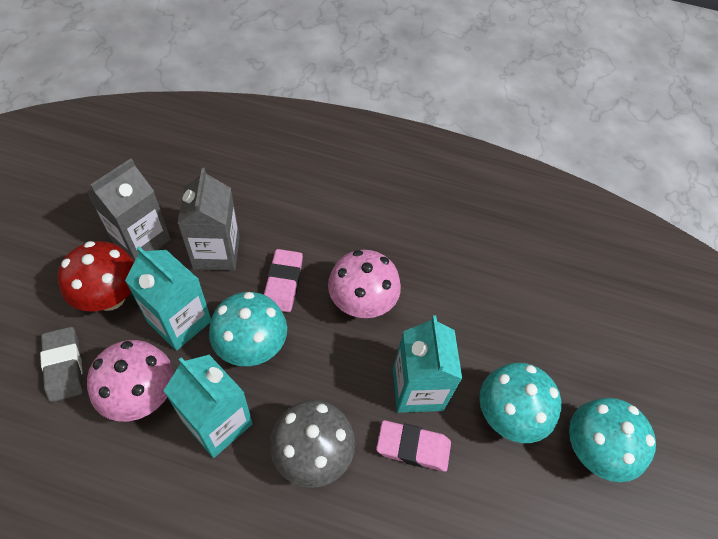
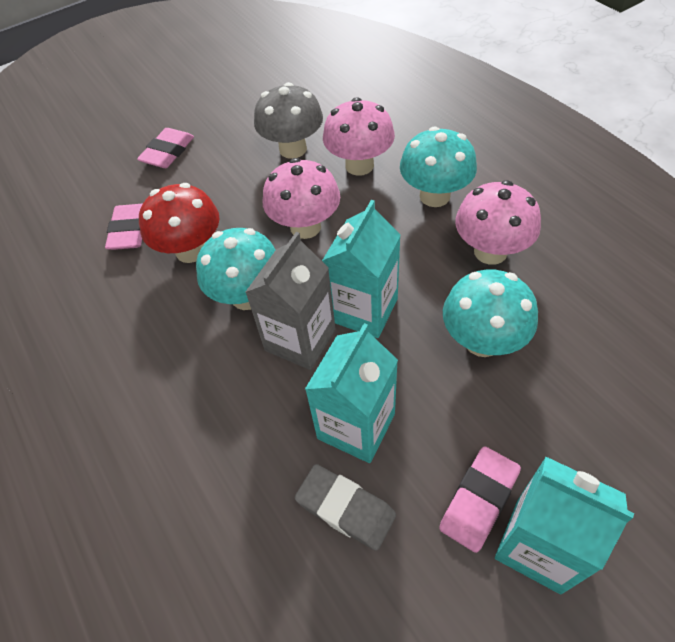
grey carton: [86,158,171,261] [177,168,240,271] = 2 -> [245,232,336,370] = 1
pink eraser: [264,249,303,312] [376,420,451,472] = 2 -> [105,204,142,250] [137,128,194,168] [439,446,521,553] = 3
pink mushroom: [87,340,174,421] [328,250,401,318] = 2 -> [263,158,340,239] [323,97,395,176] [455,180,541,265] = 3

